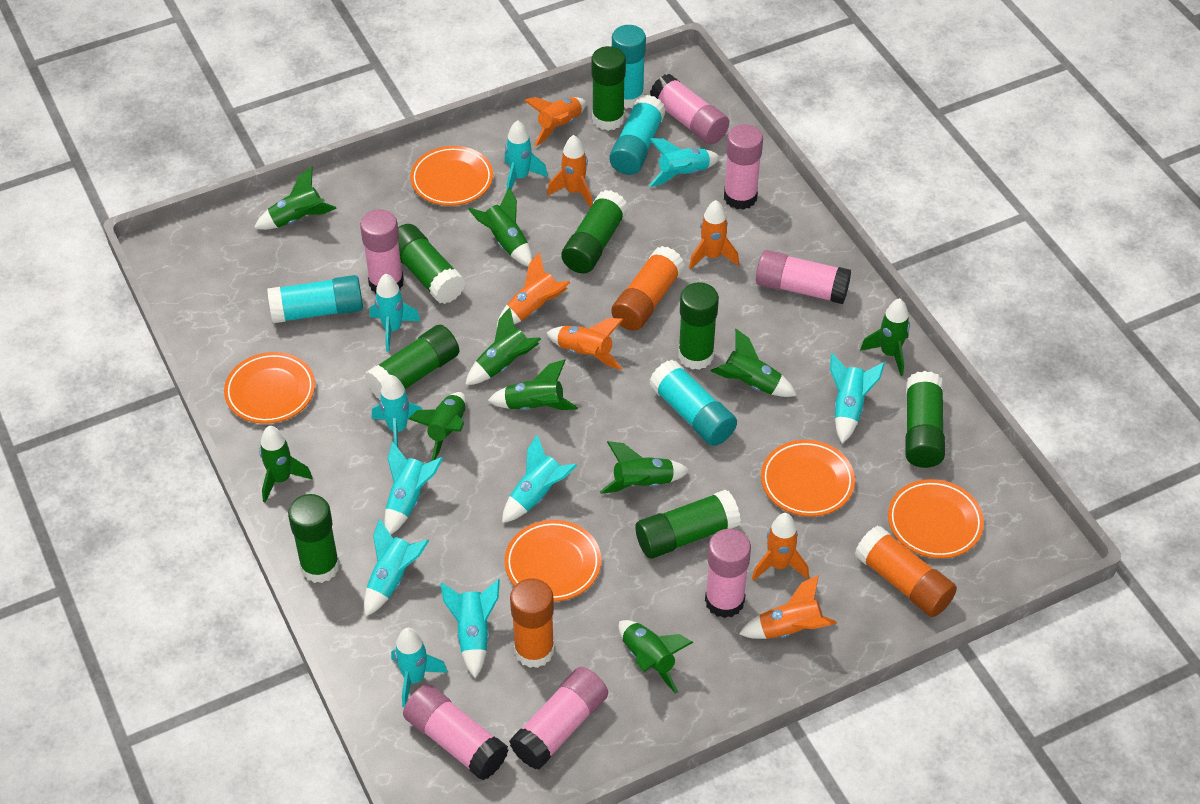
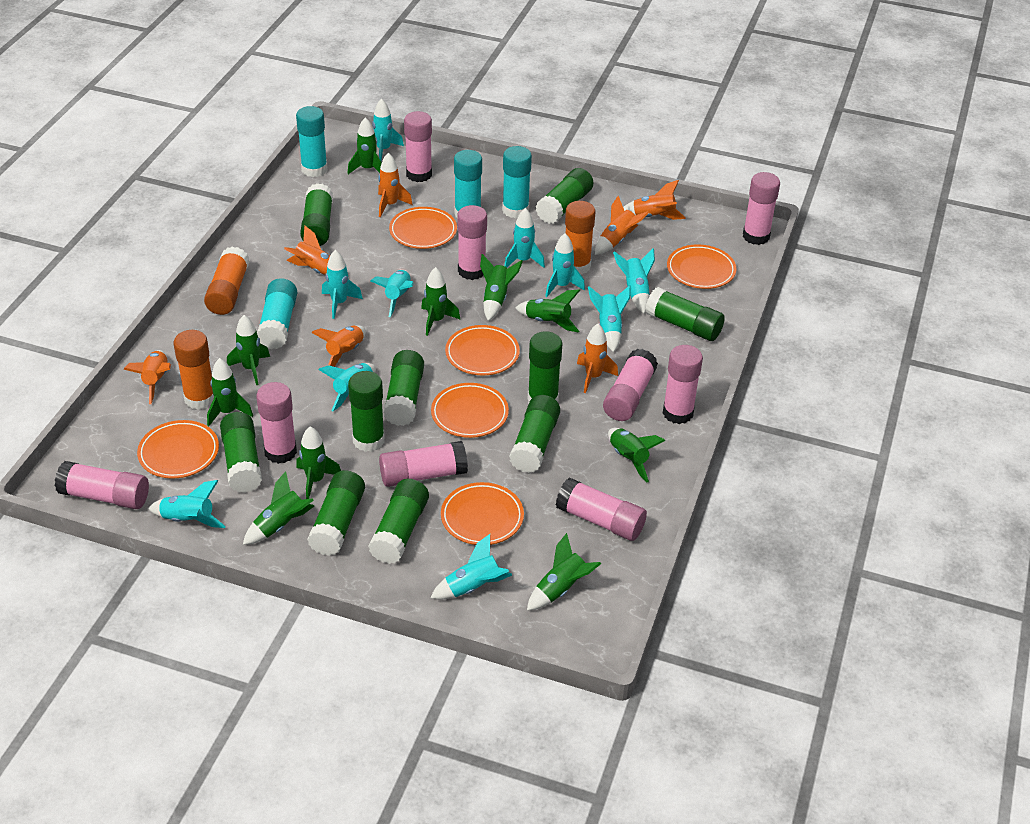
green glue stick: [288,494,340,583] [365,324,459,400] [398,224,465,304] [561,190,628,274] [591,46,626,131] [635,490,741,559] [678,282,719,370] [905,371,945,468] = 8 -> [220,412,262,493] [300,183,333,246] [307,470,365,556] [348,371,385,452] [368,479,429,564] [383,350,424,426] [509,395,560,473] [528,331,563,403] [536,168,593,224] [645,287,725,341] = 10
orange plate: [224,352,315,424] [410,146,493,206] [504,520,601,602] [761,440,855,517] [888,479,984,559] = 5 -> [137,420,219,478] [389,207,457,249] [431,383,509,438] [441,482,524,545] [445,325,520,376] [667,244,737,289] = 6
pink glue stick: [360,210,404,294] [403,684,508,780] [509,667,608,770] [650,74,729,145] [705,529,751,618] [724,124,763,210] [756,250,851,304] = 7 -> [55,461,149,509] [256,382,297,464] [379,441,468,487] [404,111,432,182] [457,205,487,280] [556,478,647,541] [603,349,658,421] [663,345,703,424] [743,172,780,245] = 9

